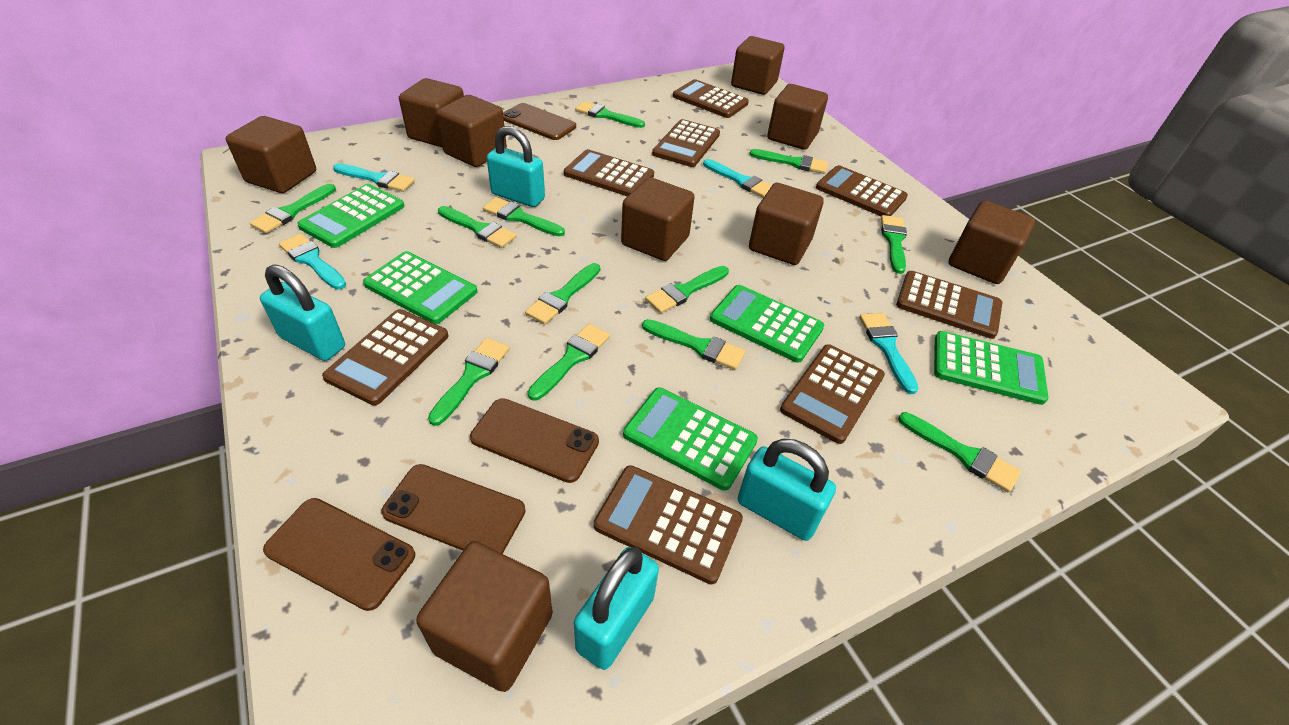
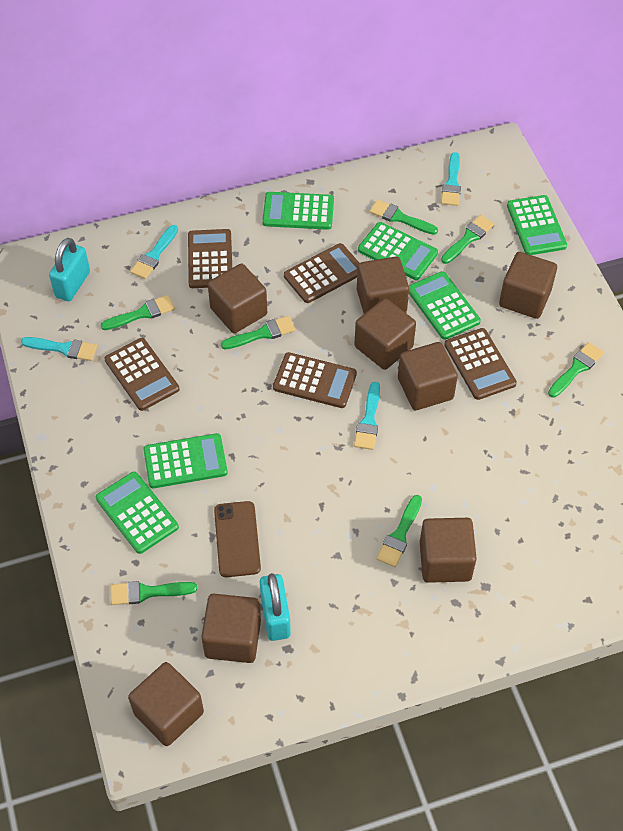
brown calculator: [322,309,449,405] [564,149,654,196] [594,465,743,584] [652,119,720,167] [673,79,749,118] [780,344,885,444] [816,165,908,216] [896,271,1002,339] = 8 -> [104,338,179,411] [188,229,232,288] [273,352,357,408] [284,243,359,303] [444,328,517,400] = 5
brown cube: [226,116,316,193] [399,78,464,147] [416,541,553,692] [436,95,507,167] [621,177,695,261] [731,36,785,95] [749,183,824,265] [767,84,828,150] [949,200,1035,284] = 9 -> [128,662,204,746] [201,594,261,663] [208,264,267,333] [354,298,416,370] [357,257,409,314] [398,342,458,410] [420,518,477,583] [499,252,557,319] = 8
brown phone: [263,498,415,611] [382,464,526,554] [470,398,599,483] [503,103,576,140] = 4 -> [214,501,261,577] = 1
green brush: [250,184,336,233] [428,338,510,426] [438,206,516,248] [483,197,565,236] [525,263,600,324] [528,324,610,401] [575,101,645,128] [642,319,746,370] [645,266,729,313] [749,149,828,174] [881,215,907,274] [898,412,1021,493] = 12 -> [101,295,175,330] [110,581,197,605] [221,316,296,349] [369,199,438,235] [377,495,422,567] [441,215,494,264] [548,342,604,397] = 7
green calculator: [297,184,404,248] [363,251,478,324] [623,387,758,491] [710,285,824,363] [934,331,1049,405] = 5 -> [96,472,179,554] [143,433,228,488] [262,192,334,230] [358,222,438,280] [409,271,481,340] [507,195,567,255] = 6
turquoise padlock: [260,264,345,361] [487,126,545,207] [574,547,659,670] [738,439,836,541] = 4 -> [49,238,90,301] [260,573,291,641] = 2

